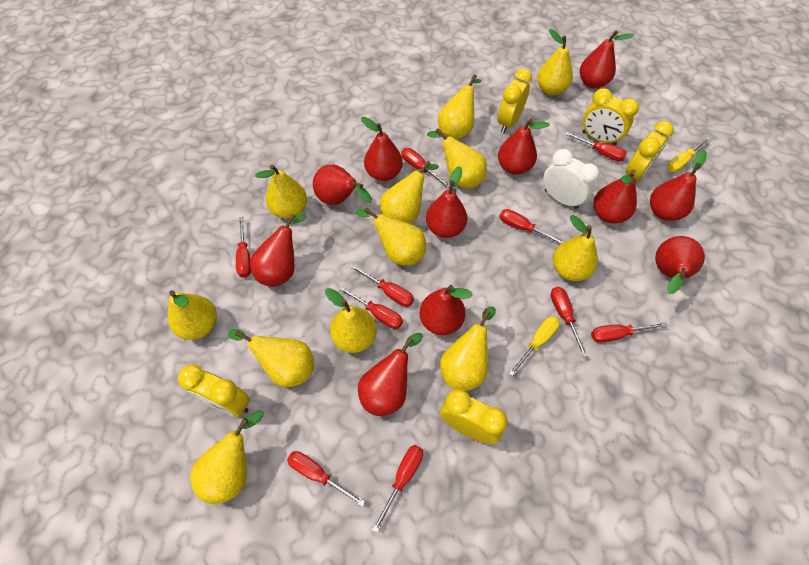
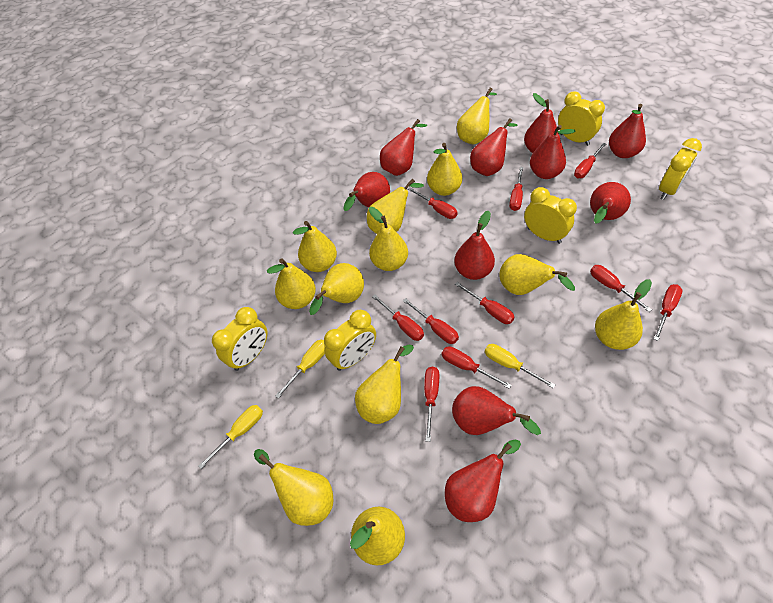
red pear: [250,214,307,287] [313,164,372,205] [358,333,423,416] [361,117,403,181] [420,285,473,335] [426,166,467,238] [498,118,550,175] [580,31,634,88] [594,170,637,224] [650,150,707,221] [655,236,705,294] = 11 -> [343,172,390,211] [380,119,427,176] [445,439,521,522] [452,386,541,435] [454,211,495,280] [470,118,517,176] [524,93,558,153] [530,125,576,179] [590,182,631,224] [609,104,646,158] = 10
white clock: [543,149,600,209] = 1 -> none = 0
yellow screwdriver: [509,316,560,376] [667,137,710,172] = 2 -> [198,405,263,469] [275,340,325,399] [485,344,555,389] = 3

